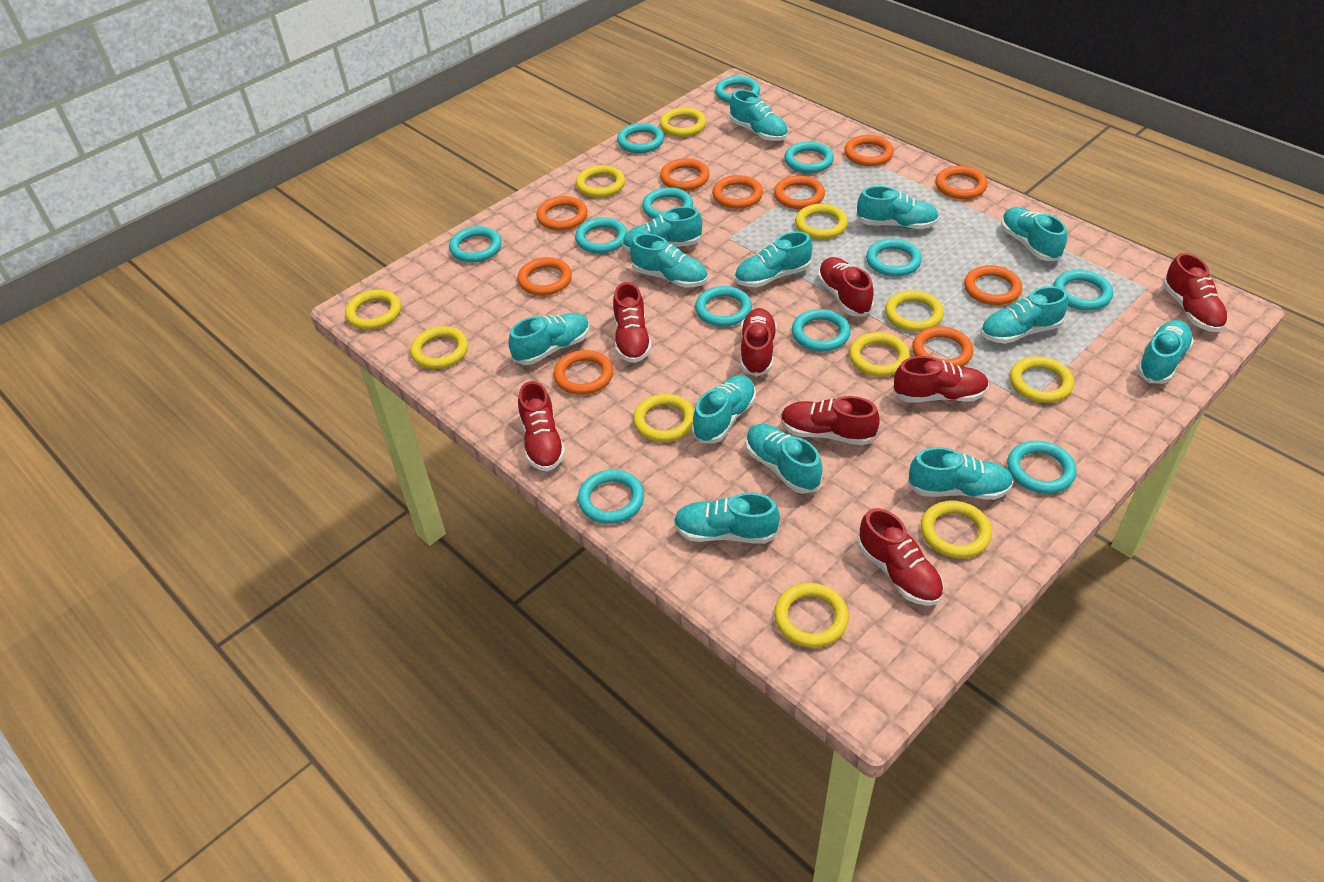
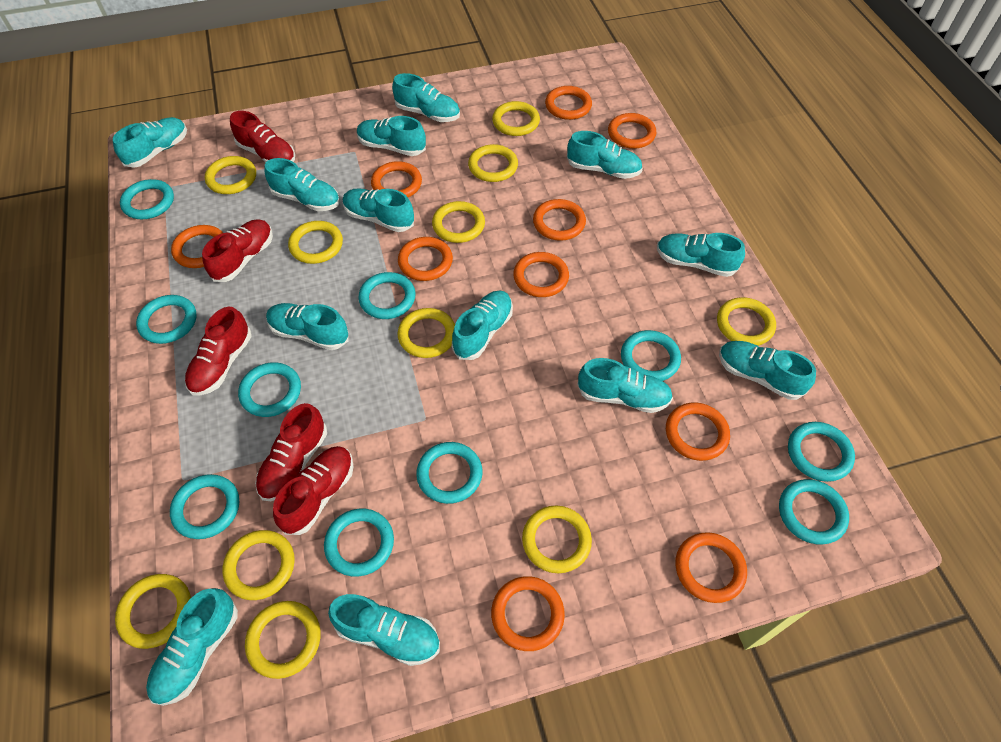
red shoe: [518,381,565,471] [613,282,652,363] [740,308,777,377] [781,396,880,445] [817,257,874,316] [858,508,944,606] [893,356,989,403] [1163,253,1228,332] = 8 -> [185,307,252,396] [202,219,273,282] [230,111,295,163] [255,403,327,501] [273,446,354,535] = 5
turquoise ring: [449,226,502,262] [575,218,627,253] [578,470,644,524] [617,123,664,153] [642,187,693,219] [695,286,752,327] [715,76,760,103] [784,141,834,173] [792,309,851,351] [866,239,922,277] [1007,441,1076,494] [1053,270,1113,310] = 12 -> [120,179,174,219] [136,295,197,344] [170,474,239,539] [238,362,301,417] [324,509,394,577] [358,272,416,319] [416,442,482,504] [621,330,681,381] [779,479,849,545] [788,422,855,482] = 10

